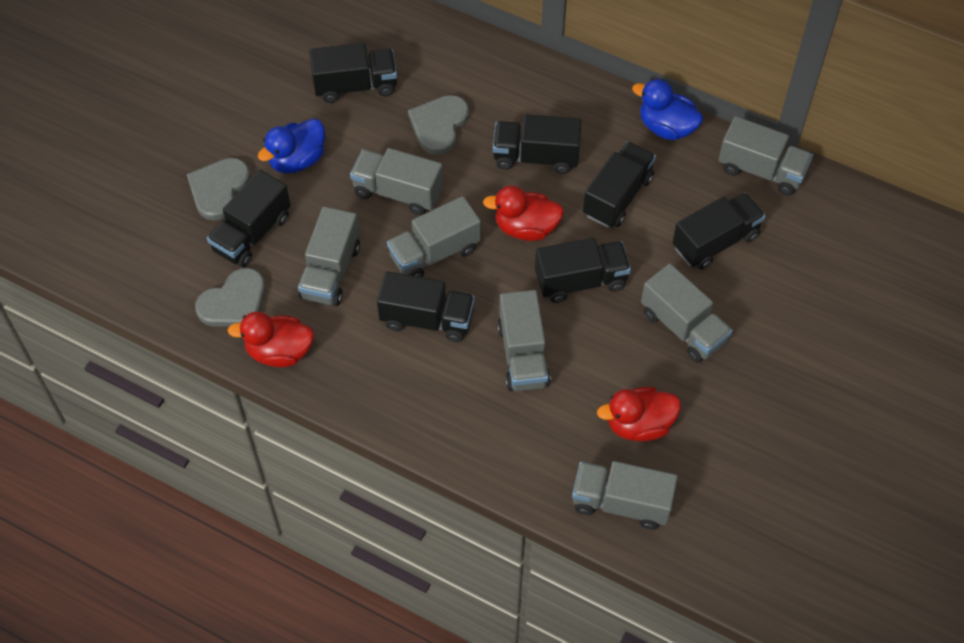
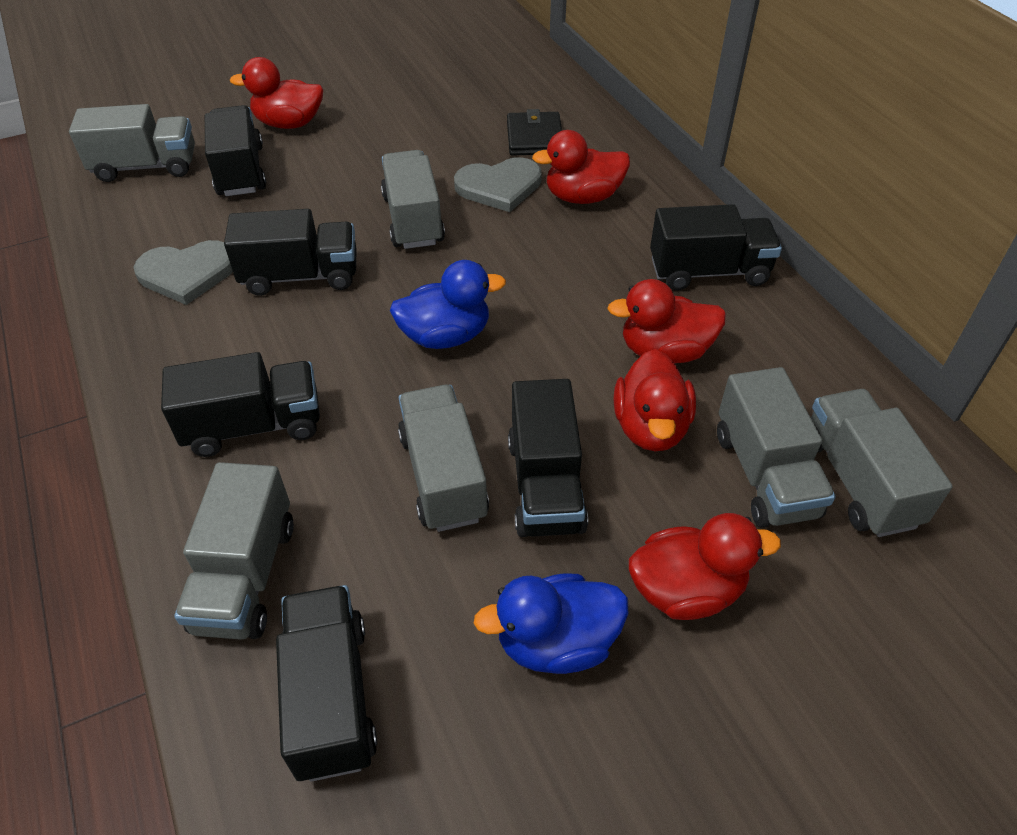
black truck: [207,170,290,267] [309,43,397,103] [377,271,475,342] [493,114,582,174] [535,238,631,303] [583,141,656,228] [672,193,765,270] = 7 -> [161,352,320,457] [205,105,266,196] [224,209,357,296] [276,585,377,782] [508,379,588,537] [650,204,782,290] = 6
black wallet: none = 0 -> [507,109,562,156] = 1
grey heart: [187,158,251,220] [195,268,266,327] [408,95,469,155] = 3 -> [133,240,233,305] [454,157,542,212] = 2
grey truck: [298,206,360,306] [350,148,443,215] [387,196,481,277] [497,290,551,391] [572,461,678,530] [641,264,733,363] [718,116,813,196] = 7 -> [69,104,195,182] [174,462,294,640] [381,150,445,249] [398,385,489,532] [717,367,836,528] [811,389,953,537] = 6
red duck: [228,312,314,368] [483,185,564,241] [597,387,681,441] = 3 -> [230,57,323,129] [532,130,630,204] [607,279,726,363] [614,349,696,451] [629,513,781,620] = 5

